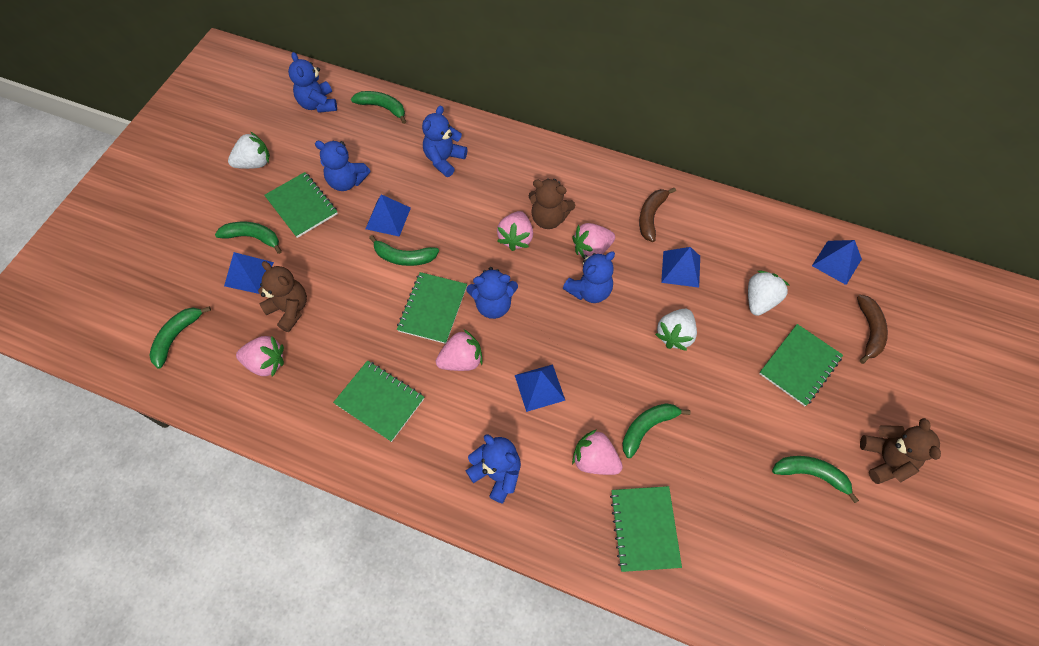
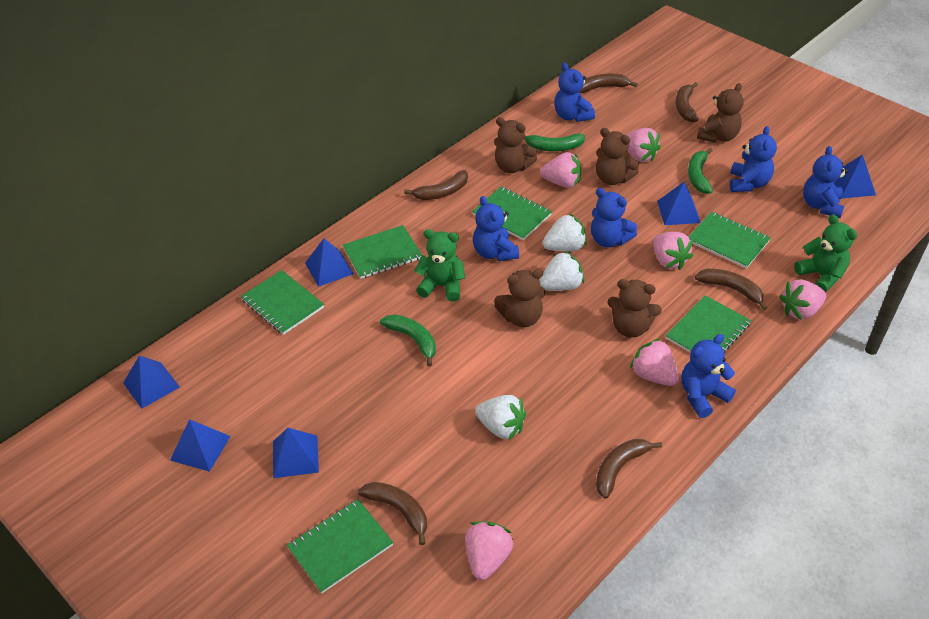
blue pyramid: [224,252,274,294] [366,194,411,237] [515,364,565,412] [661,247,700,288] [812,240,862,285] = 5 -> [123,356,180,409] [170,419,231,472] [273,428,319,478] [305,238,354,287] [657,182,701,225] [835,155,876,198] = 6
brown banana: [639,187,676,242] [857,295,888,364] = 2 -> [358,482,427,545] [404,170,468,200] [579,73,638,93] [596,439,662,499] [675,82,699,122] [695,269,767,310] = 6
brown teddy bear: [258,261,307,332] [529,179,575,229] [860,418,941,484] = 3 -> [494,117,537,173] [494,269,545,327] [596,128,639,185] [607,279,662,338] [697,83,743,143] = 5
green banana: [149,306,211,369] [215,222,282,254] [351,91,406,124] [369,235,439,266] [622,403,691,458] [772,456,859,503] = 6 -> [380,314,436,366] [524,134,585,151] [688,148,713,194] = 3
green notebook: [264,172,338,238] [333,360,424,442] [397,272,467,344] [610,486,682,572] [759,324,843,406] = 5 -> [241,270,324,335] [287,499,393,593] [343,225,422,279] [472,187,552,240] [666,295,751,353] [689,211,771,269] = 6
green teddy bear: none = 0 -> [415,229,465,302] [794,214,857,293] = 2
pink strawberry: [236,336,284,377] [436,329,483,371] [497,211,533,251] [572,223,615,259] [572,429,623,475] = 5 -> [465,521,513,580] [540,152,581,188] [626,128,661,162] [630,338,679,386] [653,232,693,270] [779,279,826,320] = 6

